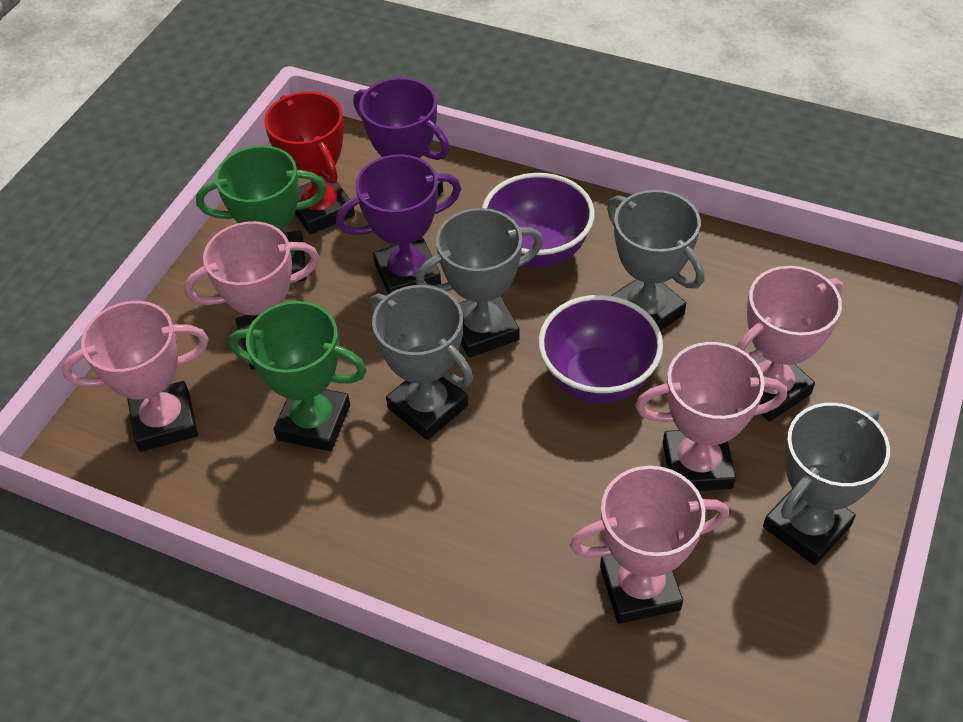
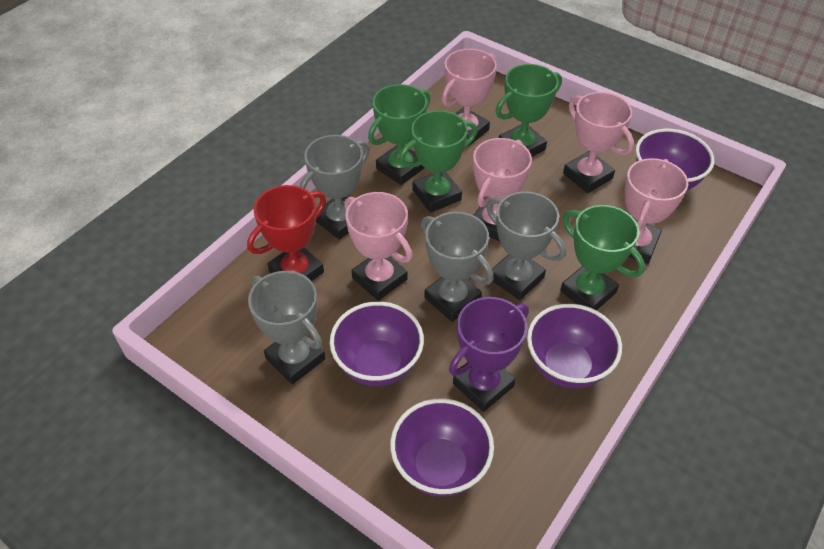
green trophy: [196,145,326,282] [229,301,367,451] = 2 -> [368,84,430,185] [399,110,477,213] [495,64,562,157] [560,205,645,310] = 4
purple bowl: [482,173,595,268] [538,295,663,403] = 2 -> [330,302,424,386] [390,399,494,497] [527,304,622,388] [636,129,714,190] = 4
purple trophy: [336,154,461,294] [354,78,450,196] = 2 -> [449,297,529,412] = 1

